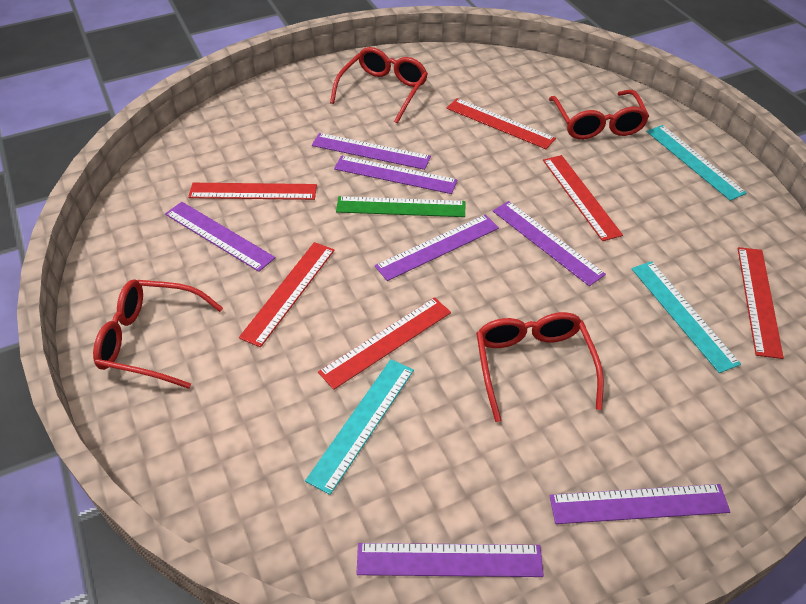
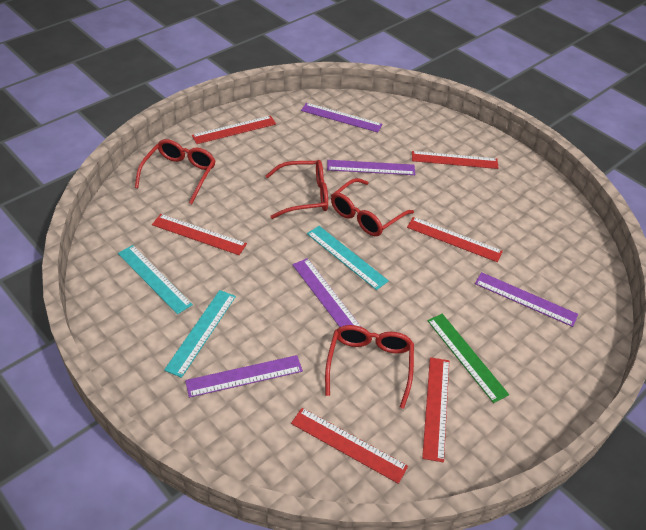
purple ruler: [165,202,275,272] [312,133,431,170] [334,156,458,194] [356,543,544,577] [375,214,499,281] [493,201,606,286] [549,484,730,524] = 7 -> [185,355,303,398] [292,258,361,327] [301,103,383,132] [327,160,415,175] [475,272,578,327] = 5

